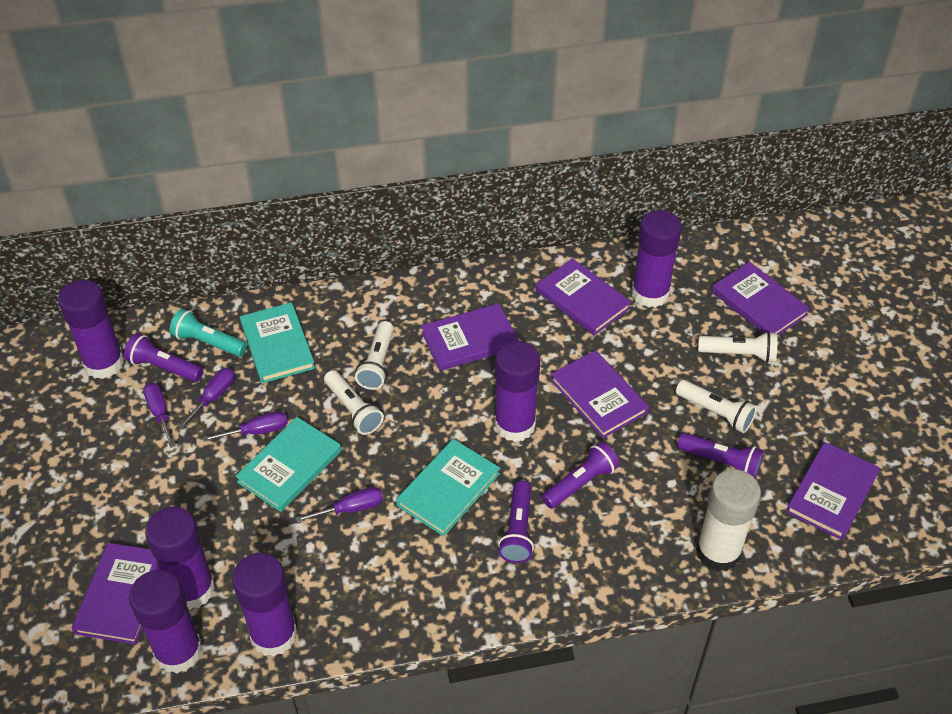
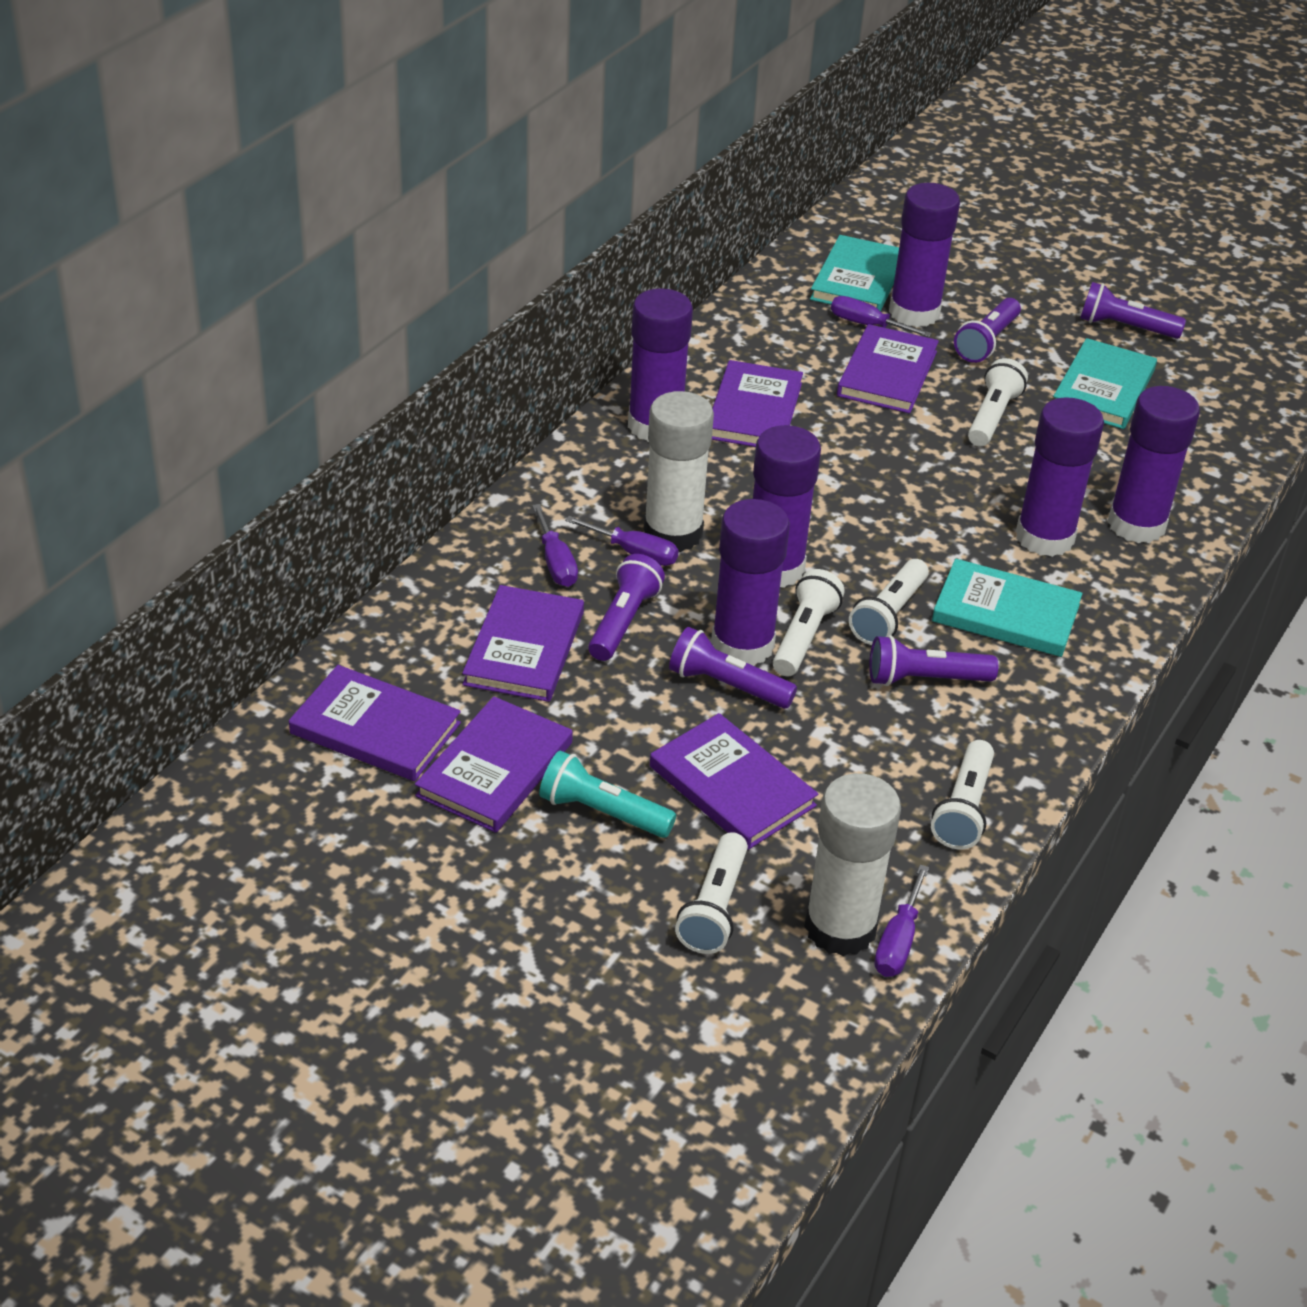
purple flashlight: [124,333,203,382] [498,481,534,563] [542,442,620,509] [677,433,764,479] = 4 -> [588,554,665,661] [669,627,797,709] [869,635,998,686] [954,298,1021,363] [1080,282,1186,339] = 5
white flashlight: [324,370,384,435] [355,321,394,390] [676,380,757,433] [698,331,778,363] = 4 -> [675,832,748,954] [773,569,845,676] [849,559,929,645] [931,740,994,849] [968,358,1028,446] = 5
white glue stick: [696,469,761,572] = 1 -> [644,391,714,552] [804,773,901,956] = 2

